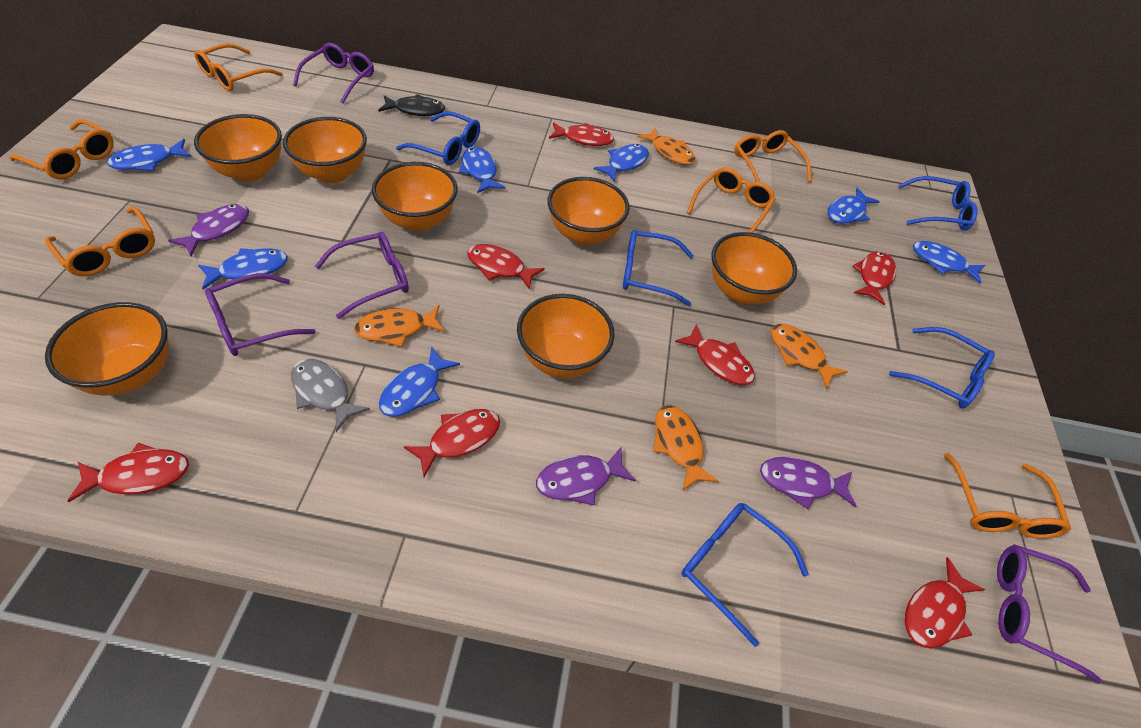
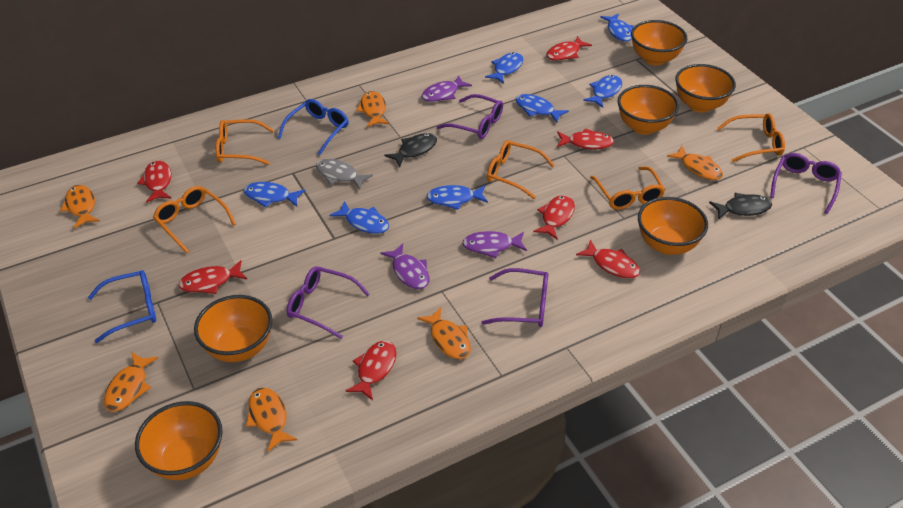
black fish: [378,94,445,116] = 1 -> [384,133,437,167] [709,193,772,220] = 2
blue glasses: [396,111,480,165] [623,230,694,306] [682,503,809,647] [889,327,995,409] [898,176,978,231] = 5 -> [88,270,156,343] [278,99,349,155] = 2
orange bowl: [45,302,169,396] [194,114,282,182] [283,117,367,183] [372,162,458,231] [517,294,615,378] [547,177,629,245] [712,232,797,304] = 7 -> [135,401,223,480] [194,295,273,362] [618,85,679,135] [631,20,687,65] [638,197,708,255] [675,64,736,113] = 6
orange fish: [354,305,445,347] [637,127,695,165] [653,405,719,491] [771,324,848,389] = 4 -> [60,185,100,228] [104,352,158,411] [246,388,297,452] [356,91,389,127] [417,307,471,359] [667,146,723,180] = 6
orange glasses: [10,119,114,179] [45,206,155,276] [194,43,283,91] [687,167,776,233] [734,130,811,182] [944,453,1071,539] = 6 -> [153,186,236,253] [216,119,274,165] [487,140,555,199] [590,167,665,210] [717,113,785,162] = 5

